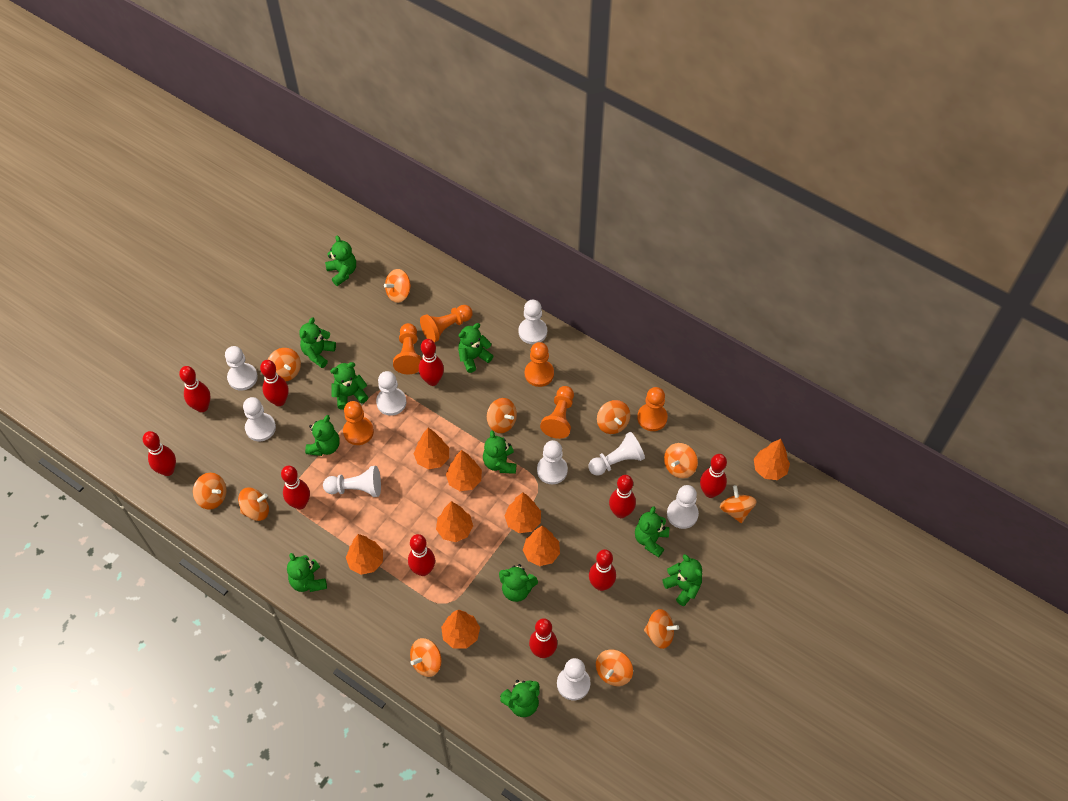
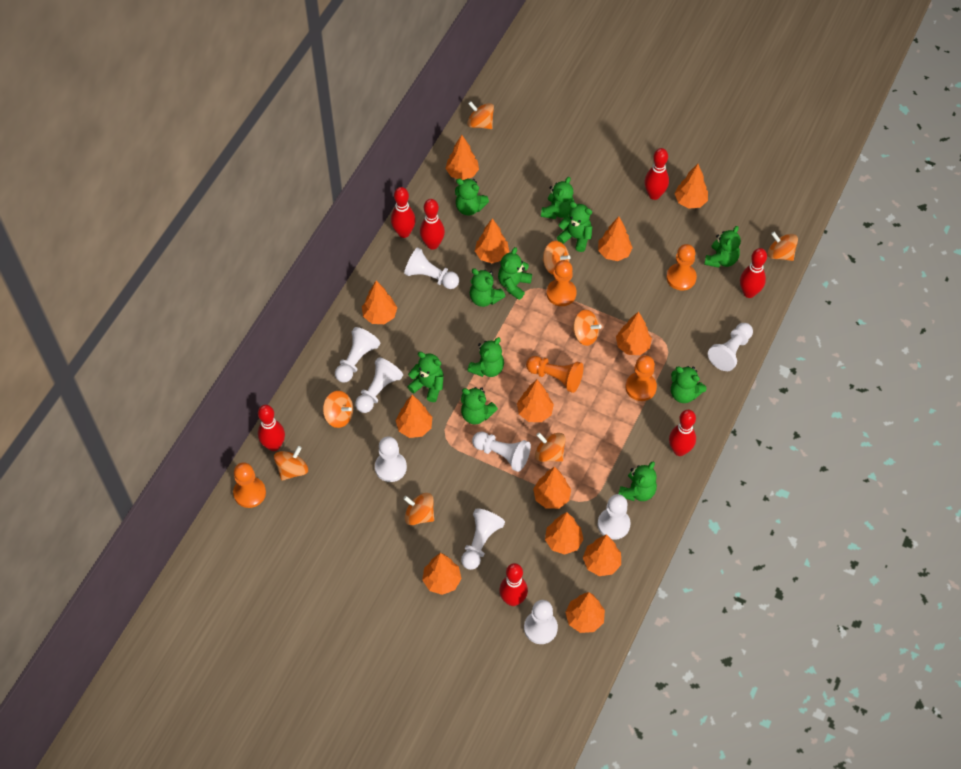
orange pawn: [343,401,374,445] [393,323,422,375] [420,305,472,343] [525,342,554,387] [540,386,574,439] [637,387,668,431] = 6 -> [233,462,266,508] [526,356,584,393] [546,260,577,306] [625,355,657,401] [666,244,697,290] = 5
orange spinning top: [193,473,227,510] [238,487,269,521] [268,348,301,381] [384,269,411,303] [410,638,442,677] [487,398,517,433] [596,649,633,686] [597,400,630,434] [644,609,679,649] [664,443,698,478] [720,485,757,523] = 11 -> [274,446,308,481] [323,391,353,428] [403,493,434,525] [467,101,494,129] [535,432,565,462] [542,241,571,275] [572,310,602,346] [768,232,798,261] = 8
orange tree: [346,534,383,575] [414,428,449,469] [436,501,473,542] [441,610,480,649] [446,450,482,491] [504,493,541,533] [523,526,560,566] [754,439,790,480] = 8 -> [362,280,397,324] [396,395,432,438] [422,553,462,595] [445,135,479,180] [475,218,509,263] [517,380,554,422] [533,467,571,509] [545,512,584,554] [565,592,605,633] [583,534,621,576] [598,217,633,261] [616,311,652,355] [675,164,708,209] = 13
red bowling pin: [143,431,176,476] [179,366,211,412] [260,360,289,406] [281,466,310,509] [408,534,435,576] [419,339,444,386] [529,618,557,658] [589,549,616,591] [609,475,636,518] [700,454,727,498] = 10 -> [258,405,285,451] [391,187,416,238] [420,199,445,250] [499,563,528,606] [644,148,669,200] [669,410,696,456] [740,248,767,298] = 7

